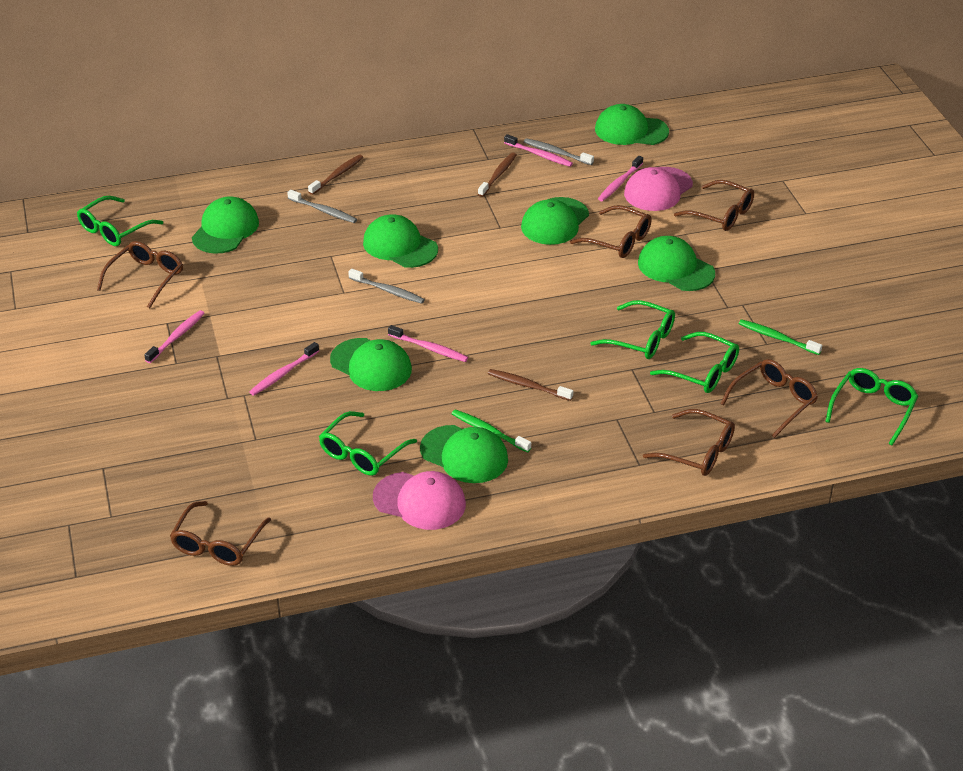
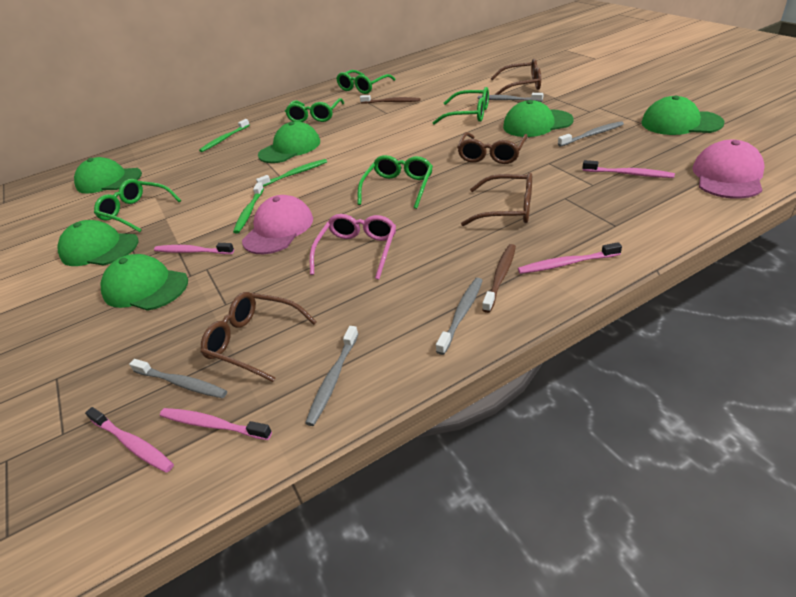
brown glasses: [97,241,183,308] [170,501,271,566] [570,205,652,258] [643,409,735,476] [674,180,754,231] [720,359,818,438] = 6 -> [201,292,317,382] [457,132,528,164] [461,173,532,226] [490,59,541,95] = 4
brown toothbrush: [308,155,363,195] [478,153,517,197] [488,369,573,401] = 3 -> [360,95,420,103] [482,244,516,313] = 2
green cap: [192,197,259,254] [330,338,412,391] [363,214,438,268] [420,425,508,483] [521,197,589,245] [595,104,669,145] [638,236,715,291] = 7 -> [57,220,138,266] [74,157,142,194] [101,254,188,311] [258,121,320,163] [503,100,574,137] [641,96,724,135] = 6
green toothbrush: [452,409,531,453] [739,319,822,355] = 2 -> [199,119,250,152] [233,182,264,233] [256,159,327,187] = 3
grey toothbrush: [287,190,357,223] [348,268,425,304] [524,138,594,165] = 3 -> [129,359,227,398] [305,326,359,426] [436,278,483,355] [478,93,543,102] [558,121,624,147] = 5
pink glasses: none = 0 -> [310,214,396,280] = 1

